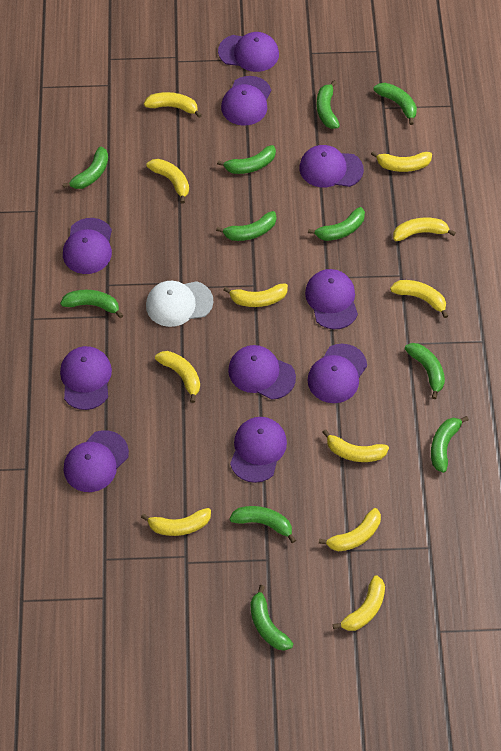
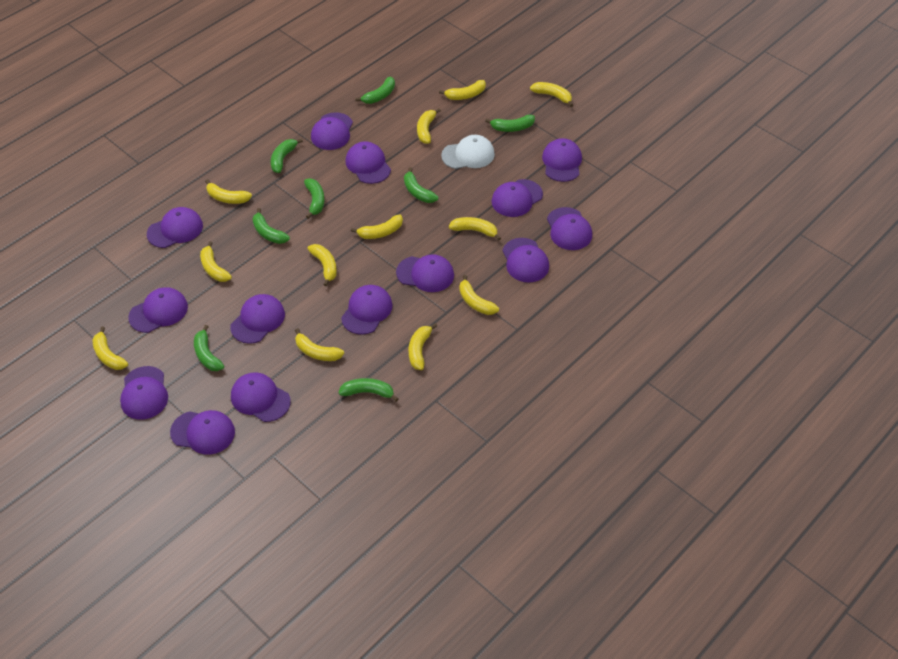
green banana: [60,290,123,318] [63,147,108,189] [216,211,276,241] [217,145,276,174] [229,506,296,543] [251,585,293,651] [308,207,365,241] [316,80,340,129] [373,83,417,125] [405,343,445,399] [431,416,469,473] = 11 -> [194,325,224,371] [253,208,290,244] [271,138,303,173] [304,178,325,219] [338,378,398,402] [355,77,395,104] [404,167,438,203] [485,115,535,132] = 8
purple cap: [60,346,112,410] [63,218,112,274] [64,430,129,492] [218,32,279,72] [221,76,271,126] [228,345,296,400] [230,417,287,483] [299,145,364,187] [305,269,358,329] [307,344,367,403] = 10 -> [120,366,168,420] [128,287,188,333] [147,207,203,248] [170,410,235,455] [230,294,285,344] [231,372,291,422] [311,112,353,150] [341,285,393,335] [346,141,391,184] [396,254,454,292] [492,179,543,217] [502,238,549,283] [542,138,582,182] [547,207,592,250] = 14
yellow banana: [141,508,211,536] [144,92,202,118] [147,159,189,203] [155,351,200,403] [223,283,288,307] [319,508,381,551] [322,429,389,462] [333,575,385,631] [371,151,432,172] [390,280,448,318] [393,217,456,241] = 11 -> [93,327,128,370] [200,241,232,282] [205,179,252,204] [295,328,344,361] [307,244,337,286] [351,215,403,239] [409,323,437,370] [417,108,441,144] [439,80,486,100] [449,217,501,241] [459,275,499,315] [530,82,573,107] = 12

